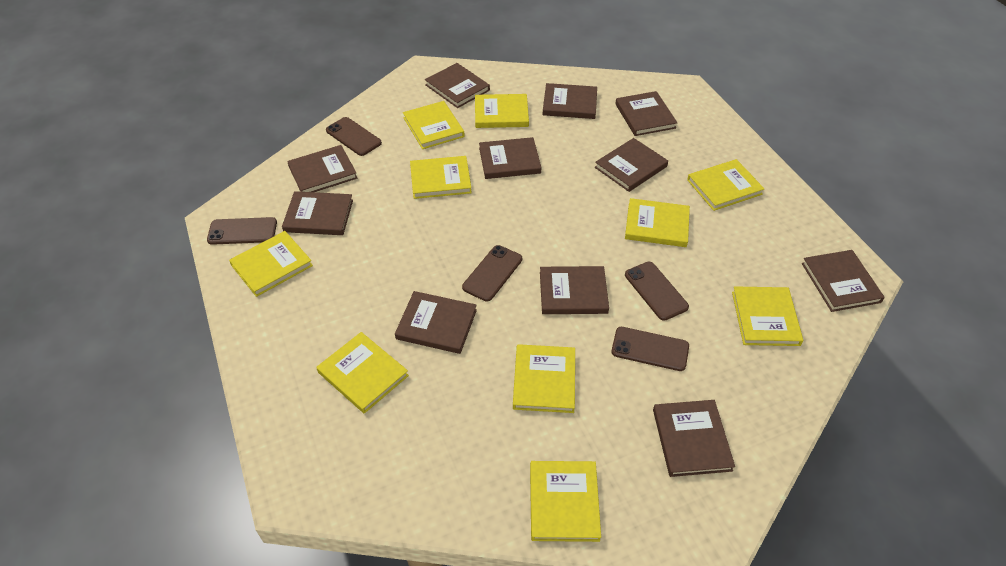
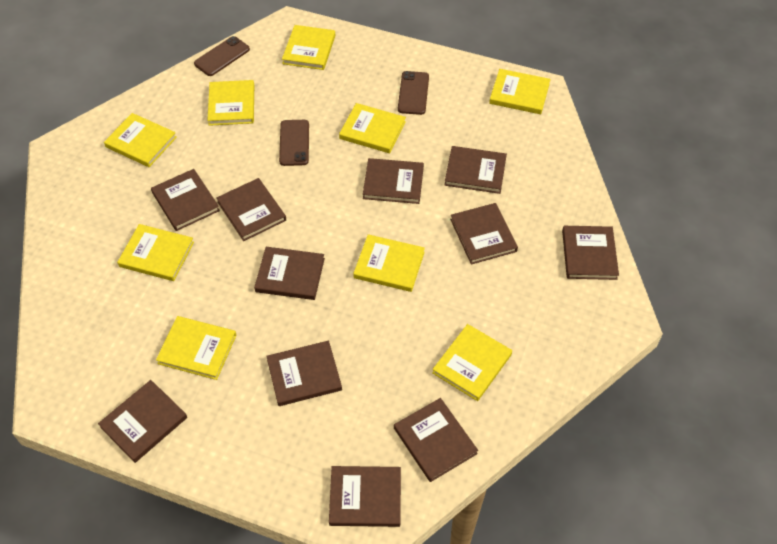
brown phone: [207,217,277,245] [326,117,382,156] [462,245,522,302] [611,327,689,371] [625,262,689,321] = 5 -> [194,36,250,76] [279,120,309,166] [398,71,429,115] = 3
yellow book: [229,231,313,297] [316,332,409,414] [403,101,464,149] [410,156,472,199] [475,94,529,128] [513,344,575,413] [530,461,601,542] [625,198,690,247] [687,159,764,211] [732,286,803,346] = 10 -> [104,113,177,167] [117,224,194,281] [156,316,237,380] [207,80,254,126] [282,25,335,70] [339,103,406,153] [353,234,425,292] [432,324,512,401] [489,69,550,114] = 9

